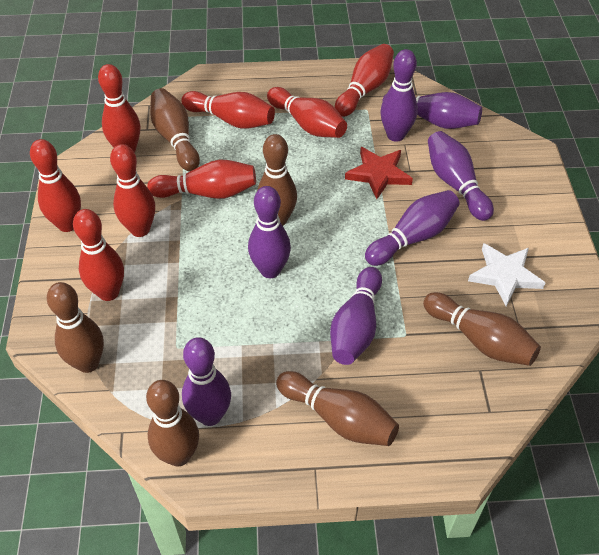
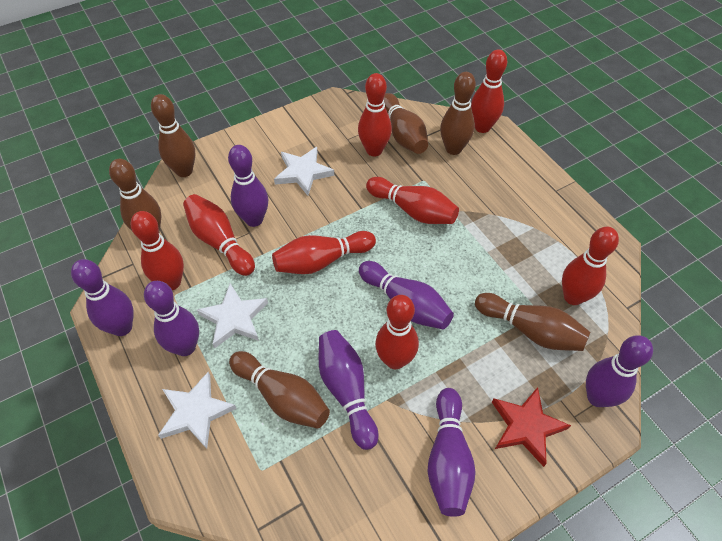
white star: [468,243,545,306] = 1 -> [158,372,237,449] [197,284,268,349] [274,147,334,196] = 3

